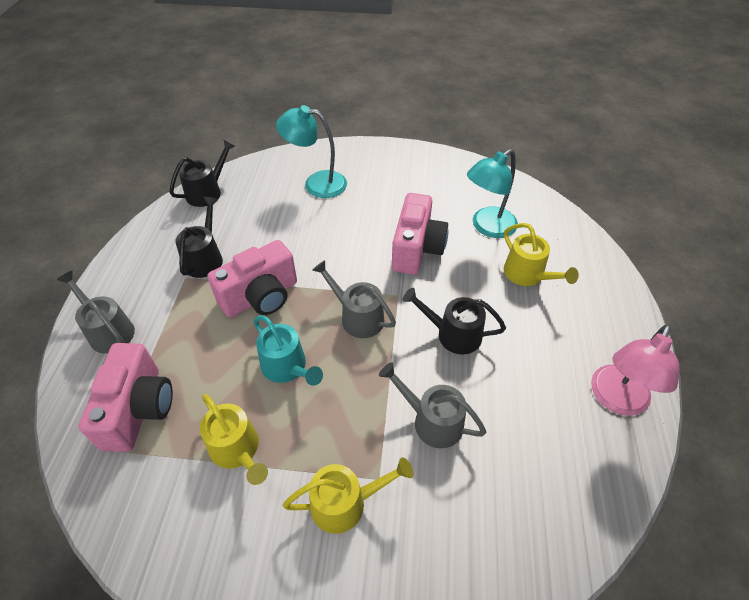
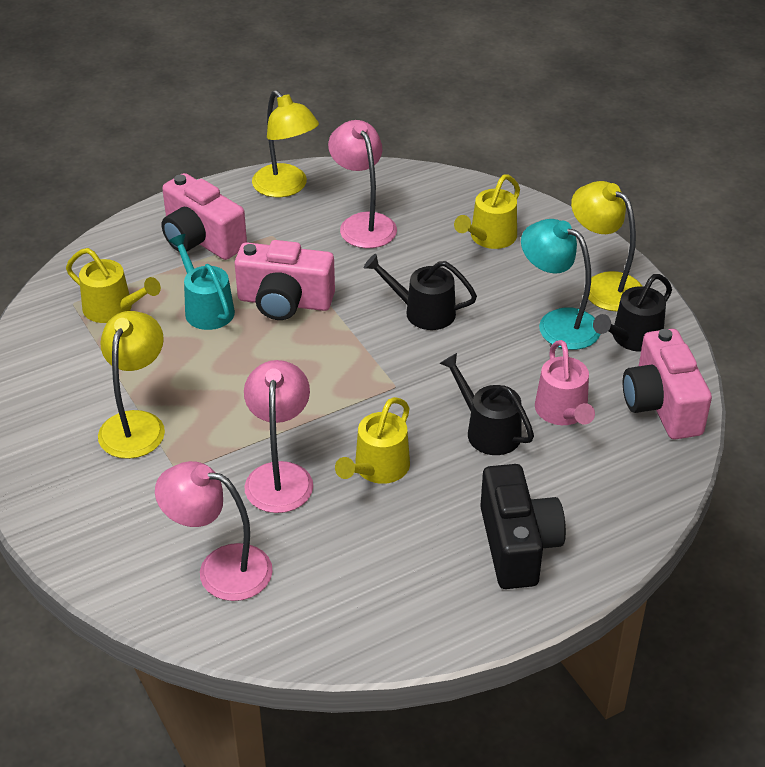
black camera: none = 0 -> [480,464,566,589] = 1
grey watering can: [57,271,135,353] [312,260,396,338] [379,362,486,448] = 3 -> none = 0
pink lamp: [591,324,679,416] = 1 -> [155,461,273,601] [244,360,313,513] [328,120,397,248] = 3
pink watering can: none = 0 -> [535,340,595,425] = 1
turquoise lamp: [276,105,347,198] [467,149,518,238] = 2 -> [521,219,600,350] = 1
yellow lamp: none = 0 -> [98,311,165,459] [252,90,319,197] [571,181,642,311] = 3

